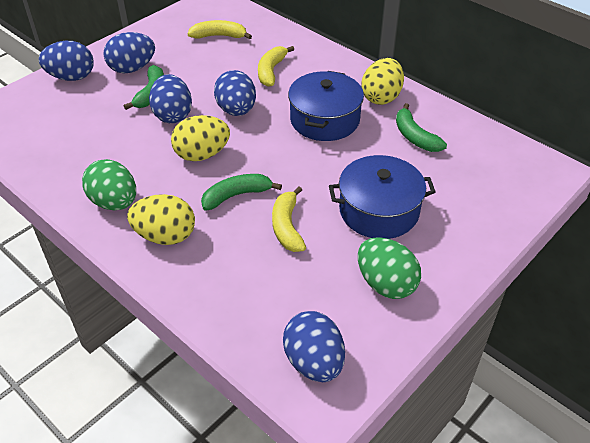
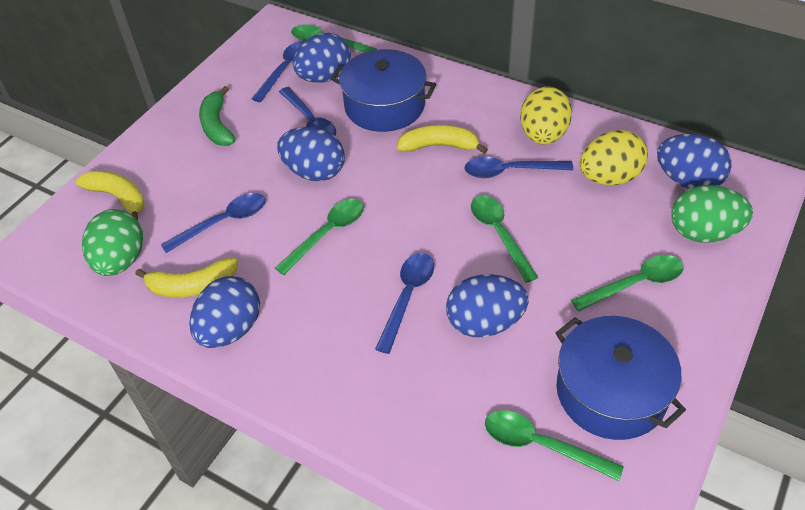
blue spoon: none = 0 -> [161,193,266,253] [251,41,305,102] [279,87,336,136] [375,253,434,354] [464,157,573,178] = 5
green banana: [124,65,164,110] [201,174,282,211] [396,103,447,152] = 3 -> [199,86,235,146] = 1
green spoon: none = 0 -> [275,199,364,275] [291,25,377,53] [471,195,538,283] [485,410,624,481] [571,255,684,311] = 5
yellow egg: [127,194,195,245] [171,115,230,161] [361,58,404,105] = 3 -> [520,87,572,145] [580,130,648,185] = 2

